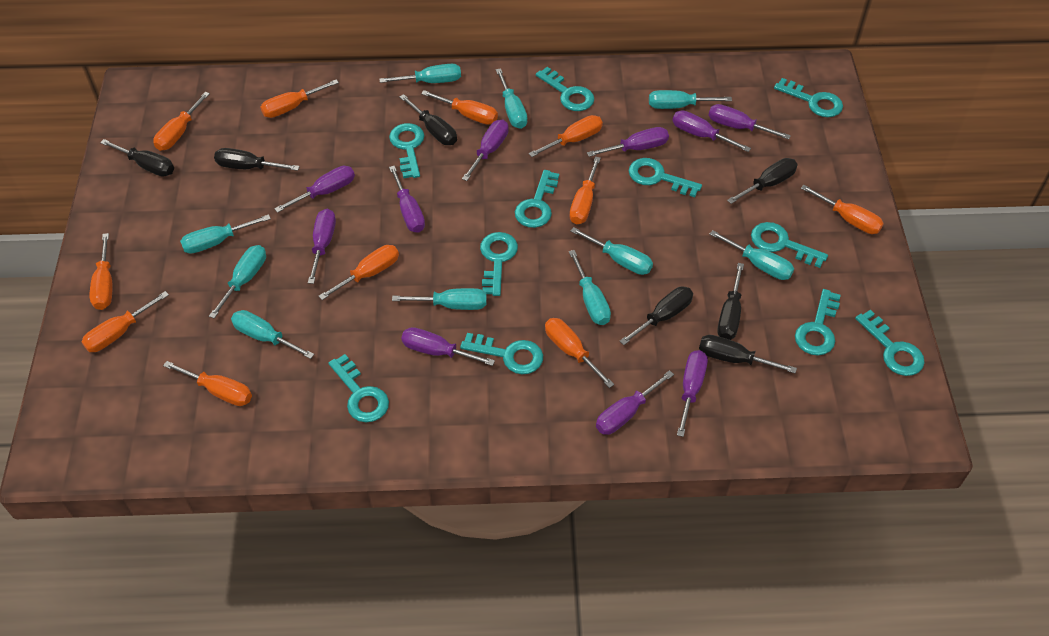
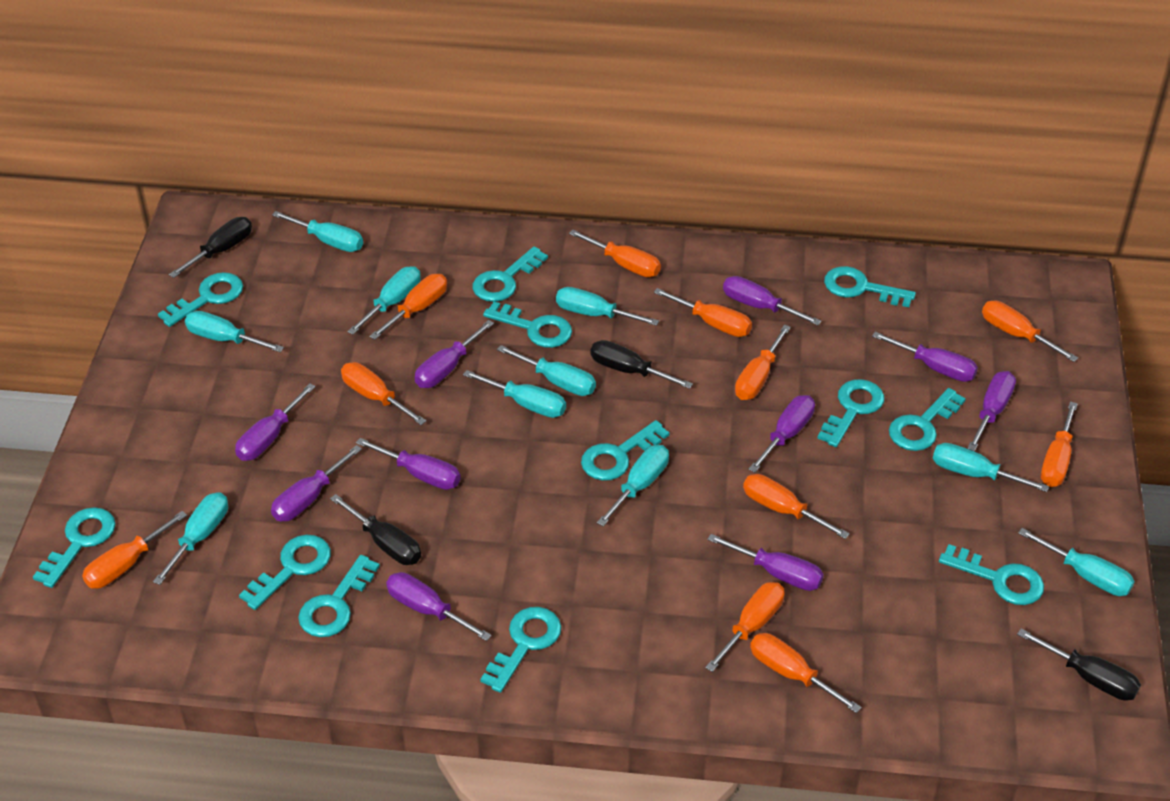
black screwdriver: [100,139,174,177] [214,148,300,171] [400,94,457,145] [619,286,693,345] [699,335,797,373] [717,263,744,340] [727,158,798,204] = 7 -> [169,217,252,278] [330,494,421,565] [590,340,693,389] [1017,629,1141,701] = 4
turquoise key: [329,354,389,422] [389,123,425,178] [460,333,543,374] [480,232,518,296] [515,170,559,228] [536,67,594,111] [629,158,702,197] [751,222,828,268] [774,78,843,117] [795,289,841,356] [855,310,925,376] = 11 -> [33,507,116,588] [158,272,243,327] [239,535,331,610] [298,555,380,637] [473,246,548,302] [480,607,561,693] [483,301,572,348] [581,420,670,481] [817,379,884,447] [824,266,916,307] [889,388,966,451] [939,544,1044,605] = 12

